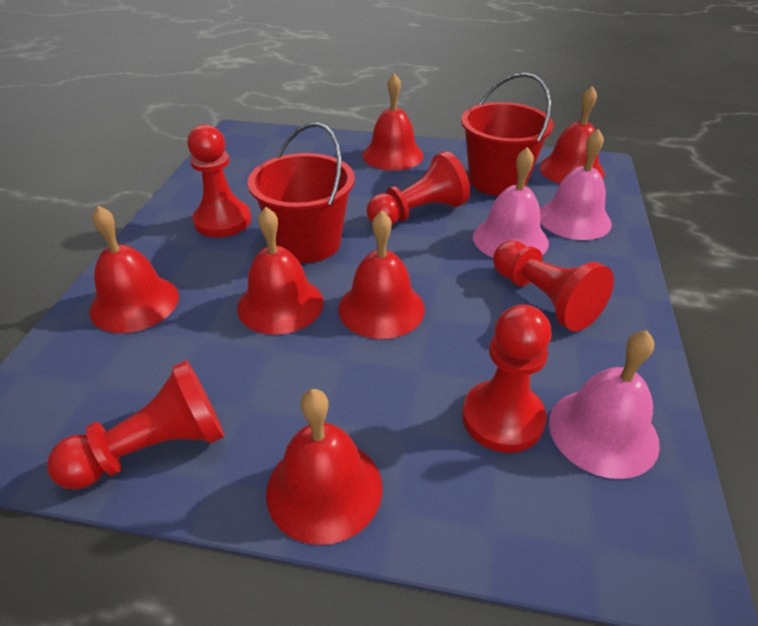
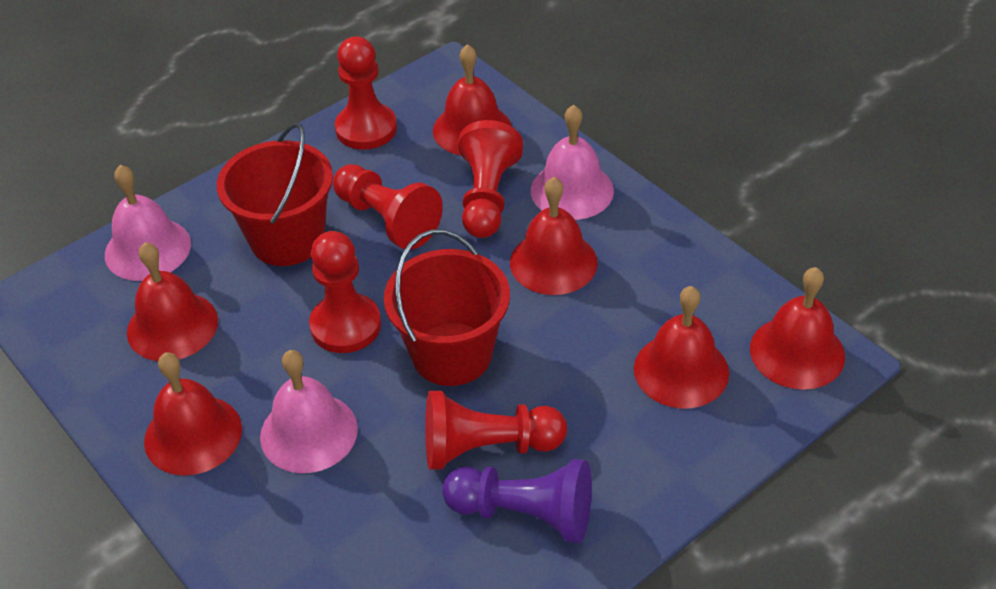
purple pawn: none = 0 -> [442,459,592,543] = 1

